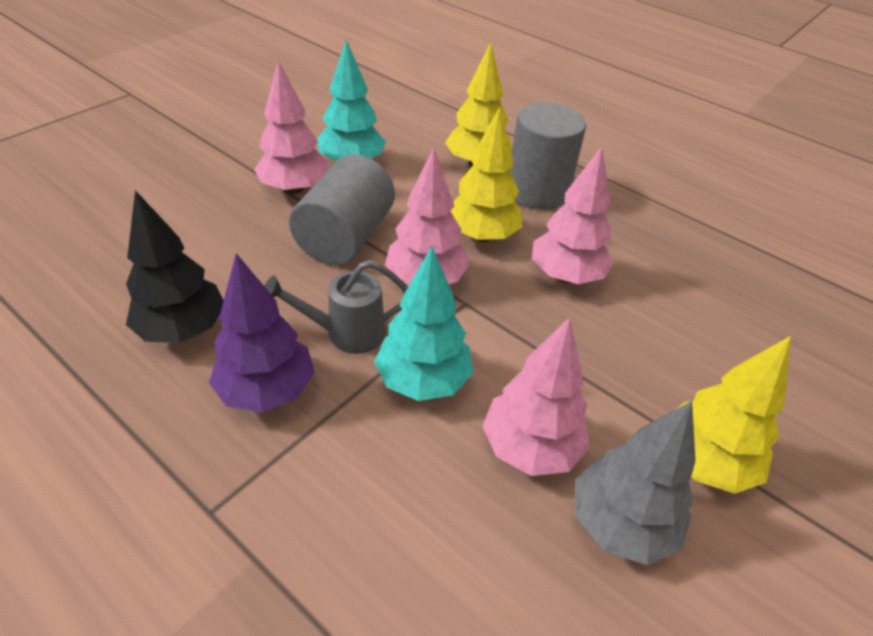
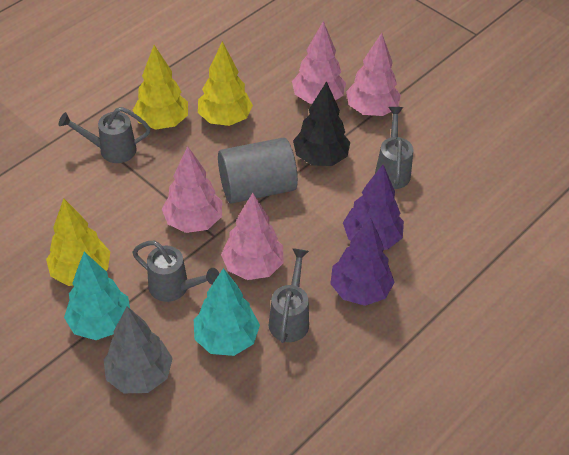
grey cylinder: [289,154,395,265] [509,103,586,210] = 2 -> [218,137,298,204] = 1
grey watering can: [264,260,408,354] = 1 -> [59,107,151,163] [132,241,219,302] [269,248,309,343] [375,107,414,189] = 4
purple tree: [209,253,315,413] = 1 -> [330,218,395,306] [343,165,404,250] = 2

